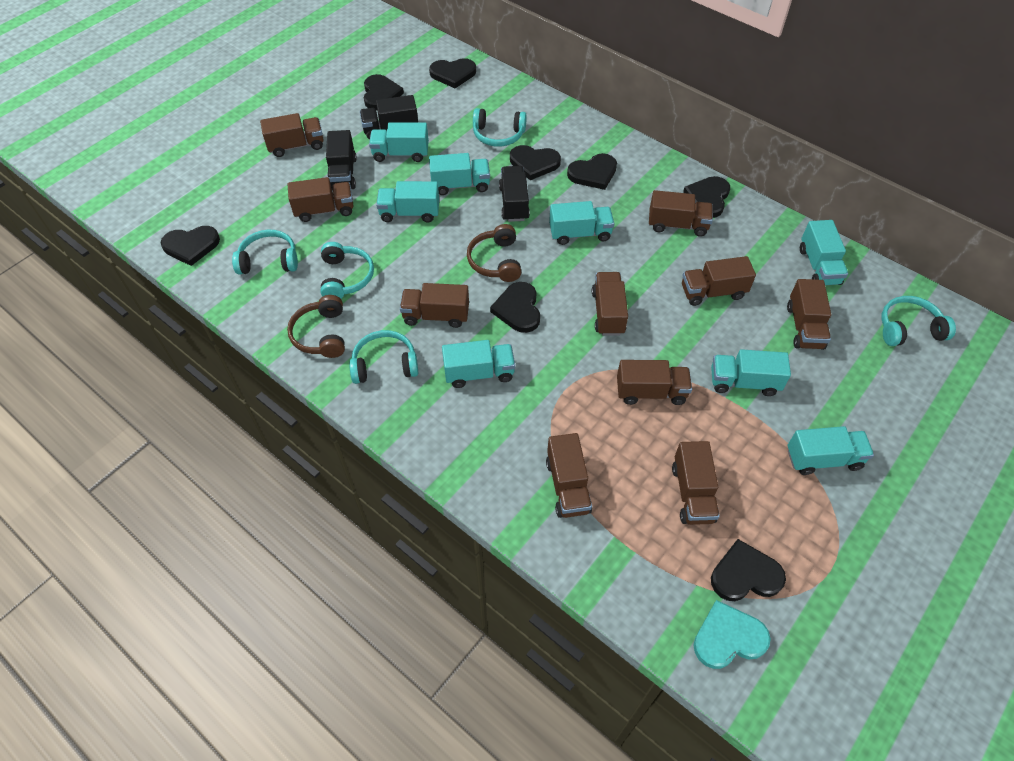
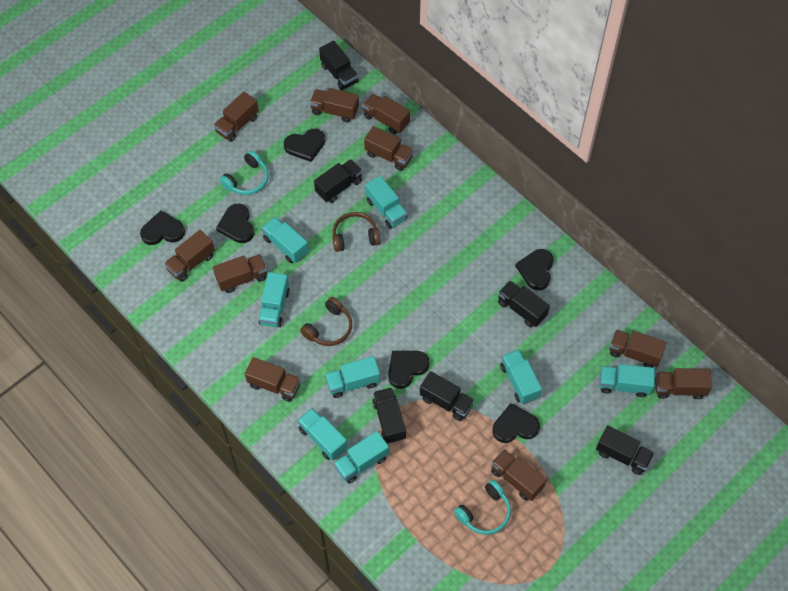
black heart: [160,226,220,266] [364,74,404,110] [429,58,476,88] [490,282,540,333] [510,145,561,180] [567,153,617,190] [683,176,730,218] [711,539,786,601] = 8 -> [140,211,185,245] [216,204,254,243] [283,129,325,162] [388,351,430,389] [492,403,540,443] [515,249,554,290] = 6
black truck: [326,130,357,190] [360,95,418,140] [499,166,530,222] = 3 -> [314,159,362,203] [319,41,359,91] [372,387,406,444] [420,371,474,421] [498,281,550,327] [596,425,654,475] = 6
turquoise headphones: [232,230,298,275] [320,242,374,299] [349,330,418,384] [473,108,527,147] [882,296,956,346] = 5 -> [219,151,269,195] [454,480,511,535] = 2
turquoise heart: [694,600,771,669] = 1 -> none = 0

